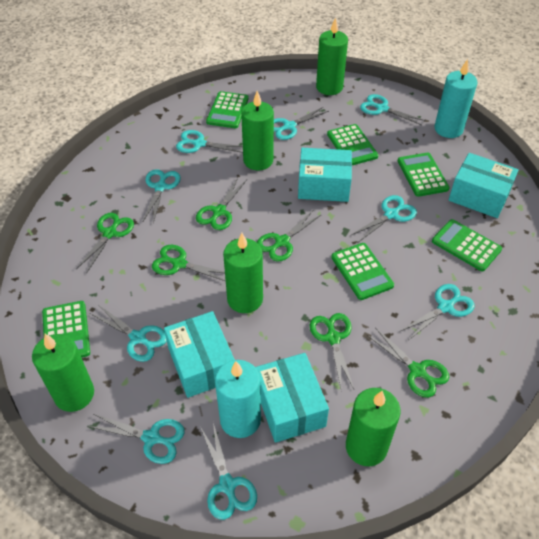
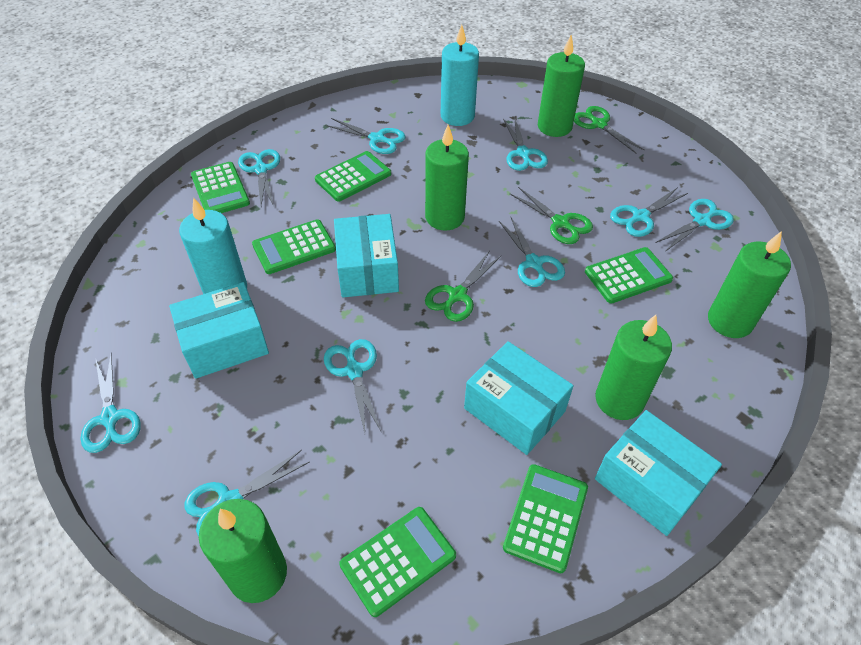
green scissors: [76,213,134,274] [152,245,226,281] [196,178,247,230] [257,211,322,261] [310,313,354,389] [367,327,449,397] = 6 -> [425,251,501,322] [510,187,593,244] [574,106,644,154] = 3

